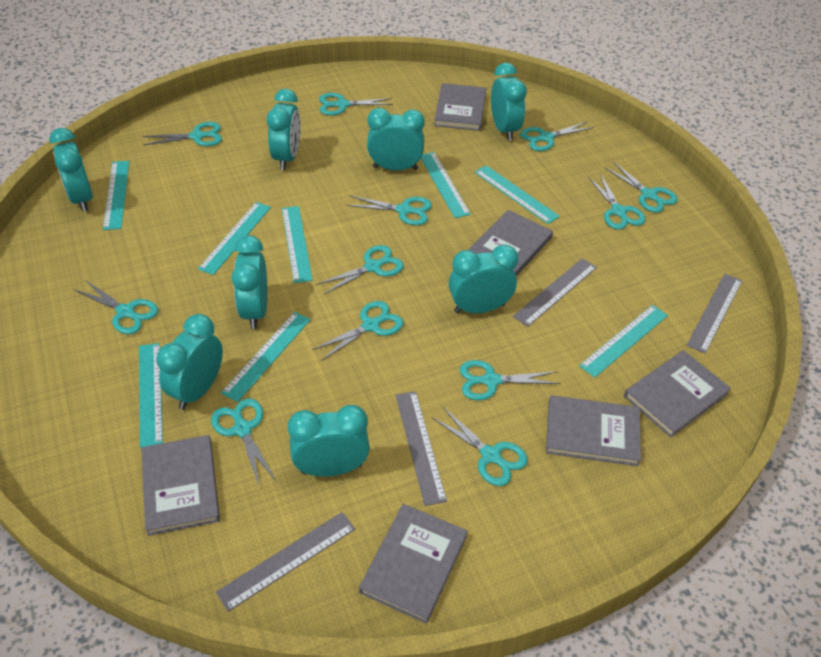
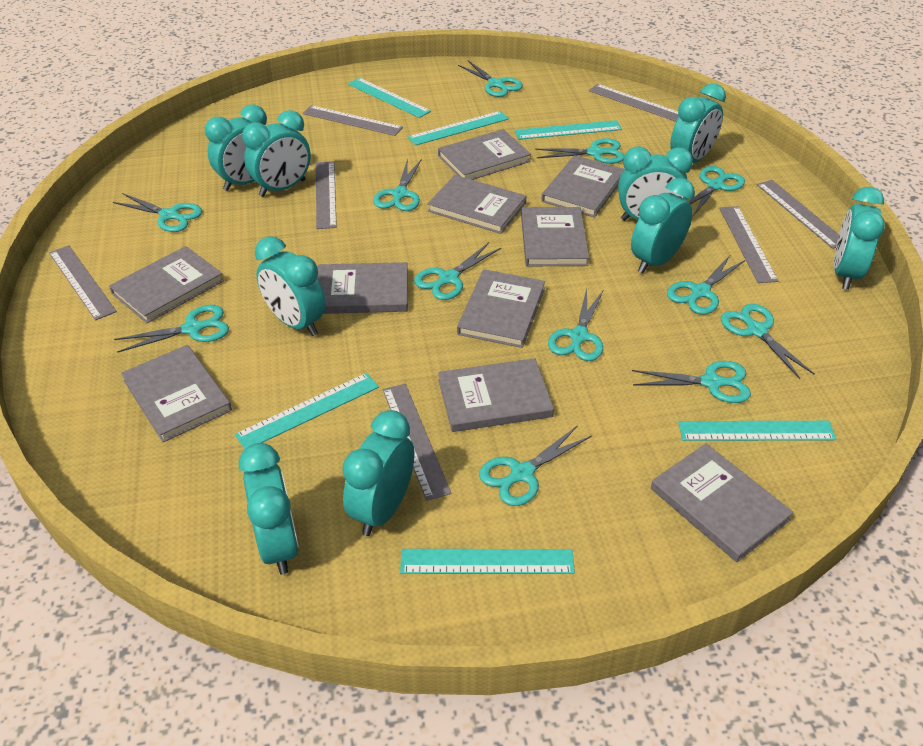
grey book: [141,435,220,536] [359,504,468,624] [434,83,486,131] [468,210,553,276] [546,395,641,466] [624,350,731,438] = 6 -> [109,246,224,323] [121,345,232,442] [317,262,408,314] [428,175,526,234] [438,129,531,180] [438,358,554,432] [457,269,545,348] [521,207,589,266] [541,155,625,218] [651,443,794,562] = 10
grey ruler: [216,512,355,612] [396,391,447,506] [513,258,597,327] [686,274,742,354] = 4 -> [49,245,117,320] [303,105,403,136] [316,161,337,229] [383,384,452,501] [589,84,679,122] [719,206,778,283] [757,180,839,249] = 7
turquoise clock: [49,128,93,212] [156,314,223,410] [232,236,267,329] [267,89,301,170] [288,405,370,477] [367,108,425,171] [449,244,518,313] [491,63,527,141] = 8 -> [205,104,267,191] [239,443,299,574] [242,110,311,197] [255,236,326,336] [342,410,414,536] [618,146,693,221] [631,178,695,274] [670,83,726,163] [834,187,885,290] = 9
turquoise ruler: [103,161,130,230] [139,343,163,448] [198,202,271,275] [221,312,311,402] [282,206,313,283] [421,152,471,218] [475,165,560,224] [579,305,668,378] = 8 -> [235,373,379,449] [348,78,431,118] [400,549,575,574] [408,111,509,146] [515,120,622,140] [678,421,836,441] = 6

